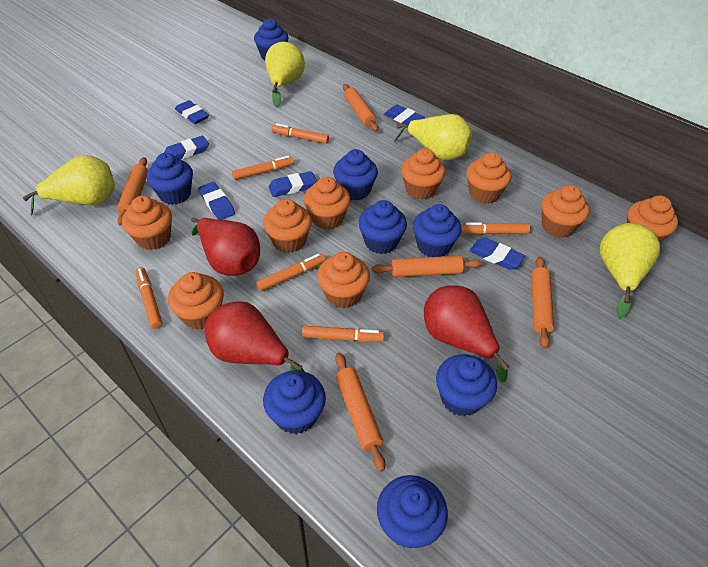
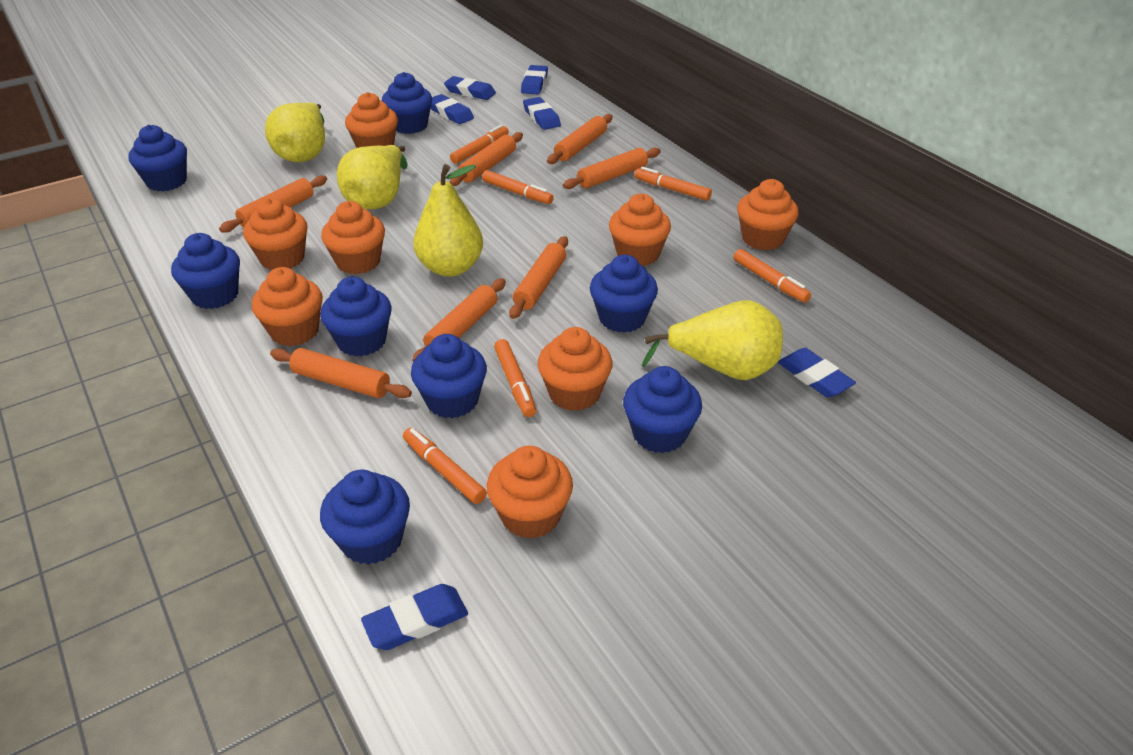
orange cupcake: [122,196,172,250] [168,272,224,330] [263,199,312,253] [304,177,351,229] [317,252,370,308] [401,148,446,199] [467,153,511,204] [541,185,590,238] [627,196,678,243] = 9 -> [243,198,308,270] [252,267,323,346] [321,201,385,274] [345,92,398,148] [486,446,573,539] [538,327,612,411] [609,194,671,266] [737,179,799,251] = 8
orange rolling pin: [117,157,148,226] [335,352,385,471] [343,84,378,132] [372,256,482,277] [531,257,554,349] = 5 -> [219,176,327,233] [270,348,412,398] [412,278,506,362] [450,132,523,186] [509,236,568,319] [547,114,613,164] [563,148,661,189] = 7
red pear: [191,217,260,276] [205,301,304,371] [424,285,509,382] = 3 -> none = 0

